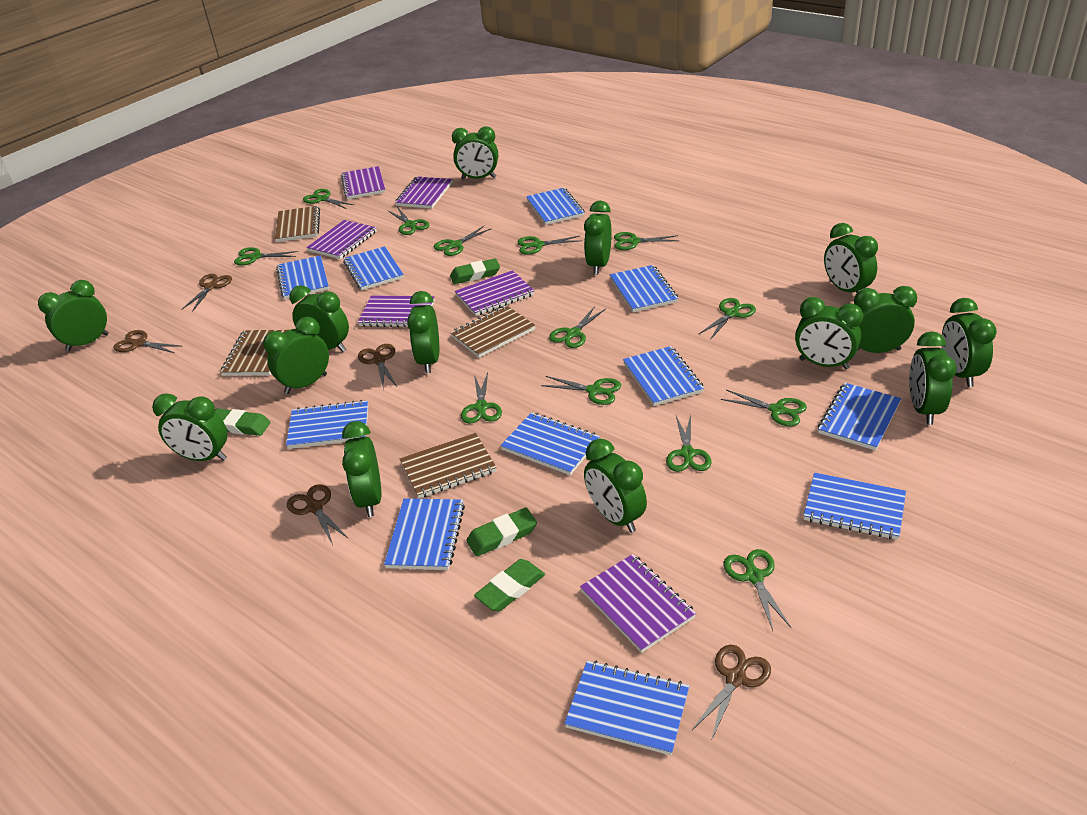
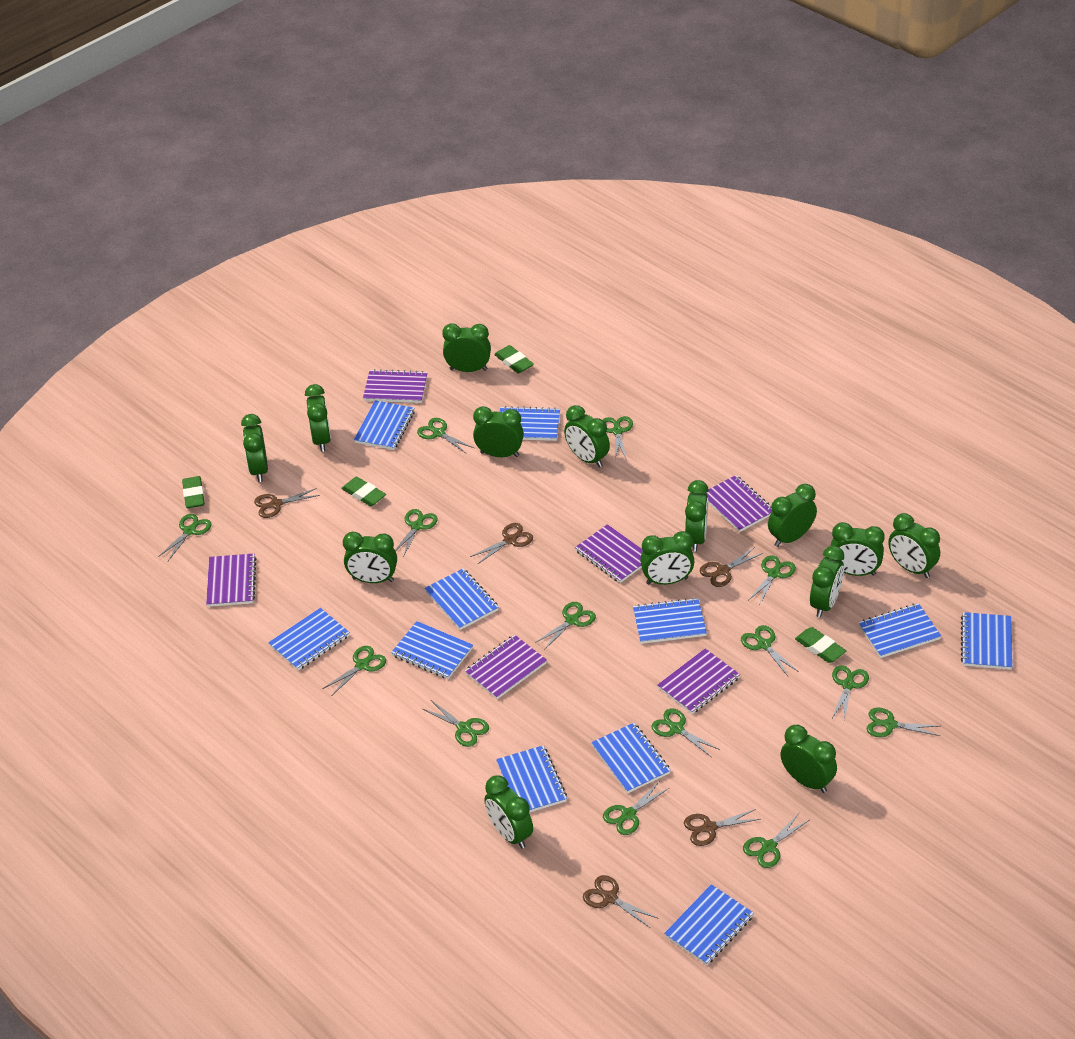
brown notebook: [220,330,288,376] [275,206,320,242] [400,433,497,499] [450,305,536,358] = 4 -> none = 0
green scissors: [234,247,299,265] [303,189,354,209] [387,207,429,235] [434,226,492,256] [461,372,502,424] [518,236,582,255] [541,376,621,405] [549,306,606,348] [614,232,679,250] [666,415,711,472] [699,298,756,340] [721,390,807,426] [724,549,791,630] = 13 -> [158,514,212,561] [323,646,386,695] [395,509,438,558] [417,418,474,454] [423,700,489,747] [535,602,596,650] [603,416,633,460] [603,782,669,835] [651,709,720,757] [741,625,799,676] [743,813,809,868] [748,555,796,606] [832,665,869,719] [867,708,940,737] = 14

